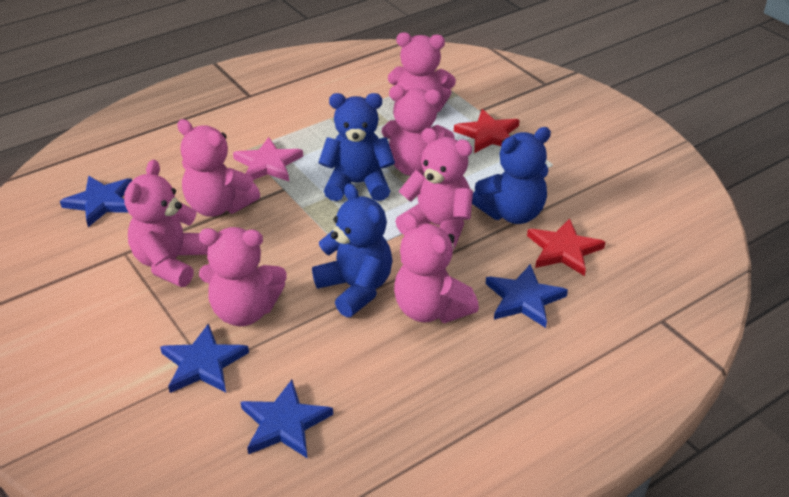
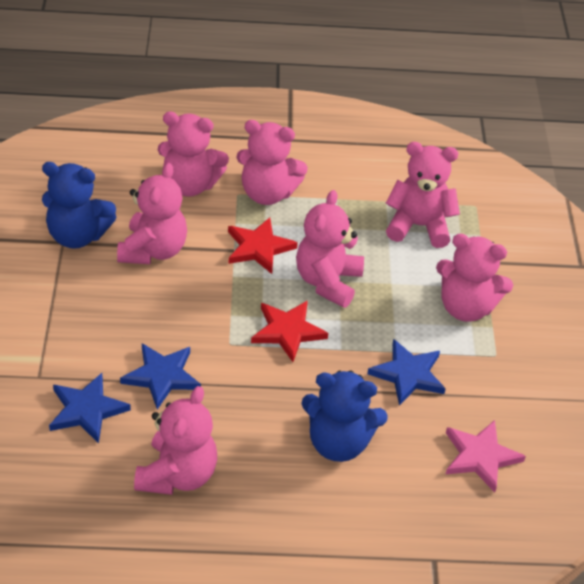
blue star: [60,176,132,227] [160,323,249,393] [241,380,333,459] [486,264,568,328] = 4 -> [49,373,131,444] [120,343,201,409] [367,339,446,406] = 3
blue teddy bear: [312,183,392,317] [318,93,395,201] [472,127,551,224] = 3 -> [42,162,116,249] [301,370,388,462] = 2

